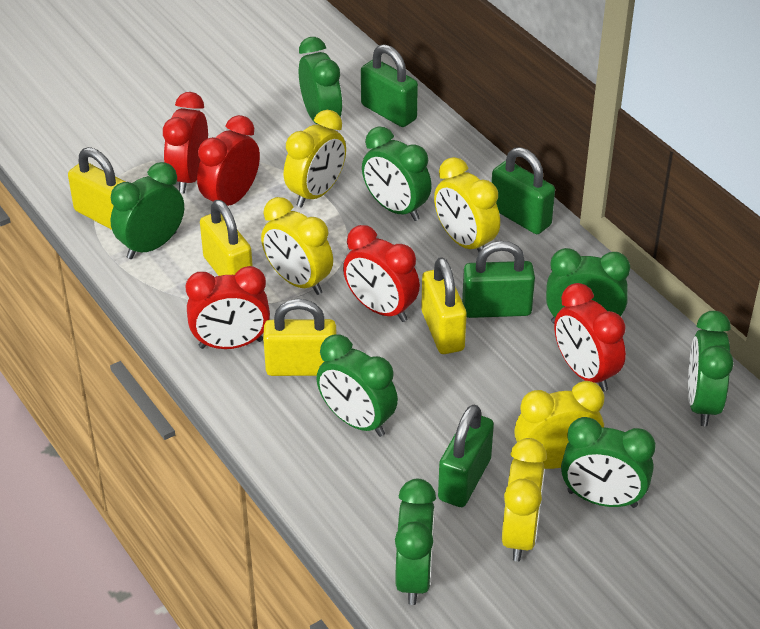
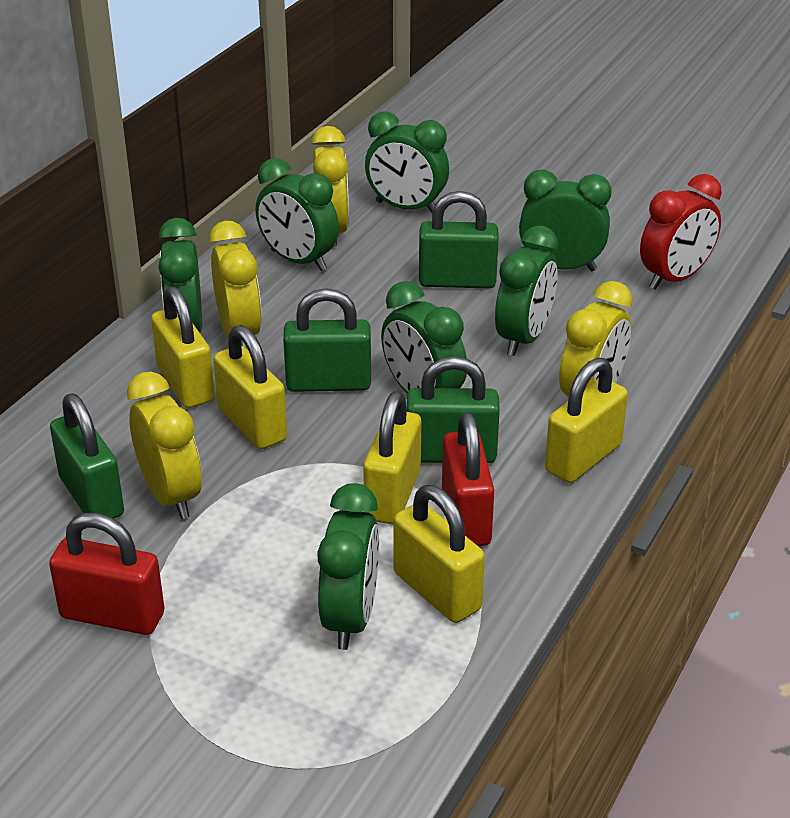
green clock: [110,162,184,259] [299,37,342,124] [317,334,398,437] [362,127,432,221] [395,479,436,605] [546,248,630,324] [561,417,655,508] [688,311,733,426] = 8 -> [158,218,202,333] [256,158,339,271] [317,483,379,650] [365,111,449,213] [381,281,467,394] [495,226,558,356] [519,170,612,271] = 7
red clock: [163,92,208,193] [186,266,270,349] [197,115,260,206] [343,225,420,322] [554,283,626,391] = 5 -> [640,174,722,290] = 1
red padlock: none = 0 -> [49,513,164,635] [442,412,494,546] = 2
yellow clock: [261,197,333,295] [284,110,346,207] [434,157,500,252] [502,438,547,561] [514,381,604,469] = 5 -> [127,372,202,519] [209,221,262,351] [311,126,349,246] [559,281,633,397] = 4
yellow padlock: [68,147,125,230] [200,200,253,276] [263,299,336,376] [421,257,467,354] = 4 -> [151,286,215,408] [213,325,287,449] [363,391,421,524] [393,485,485,623] [545,358,628,483] = 5

